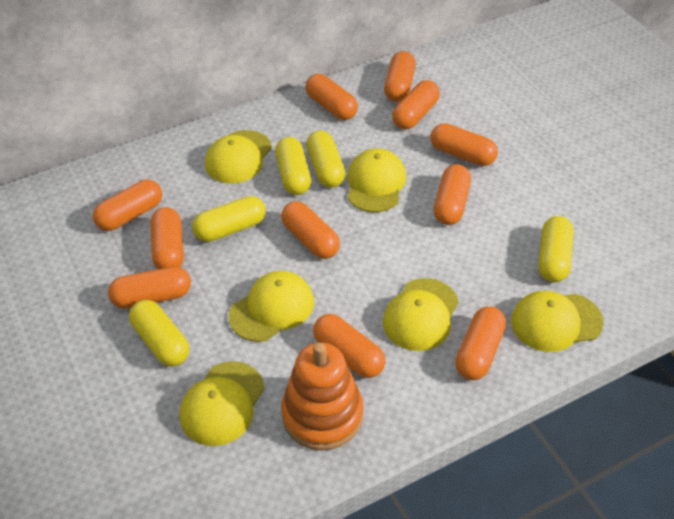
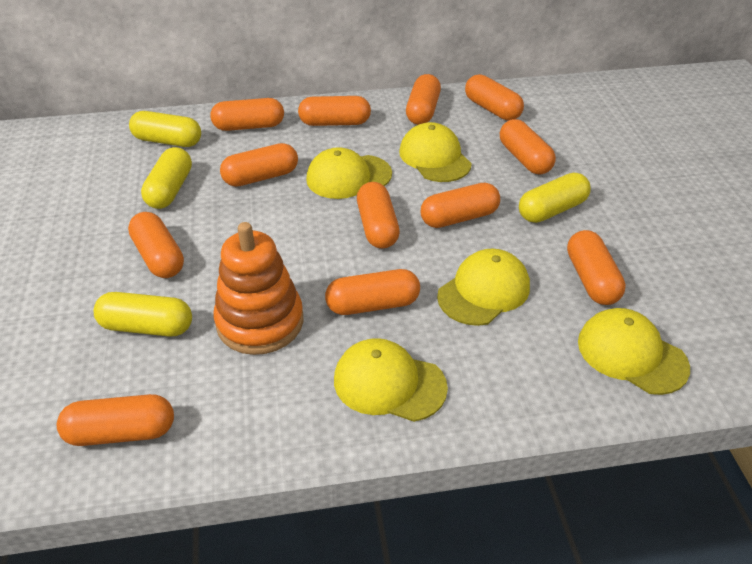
orange capsule: [93,180,162,231] [108,267,191,308] [150,208,184,269] [281,201,340,259] [306,74,358,120] [313,314,385,378] [384,51,416,102] [392,80,440,129] [431,123,498,166] [434,164,471,225] [455,306,506,380] = 11 -> [57,394,174,446] [128,212,184,278] [210,98,284,131] [220,143,298,187] [298,96,371,126] [325,269,420,315] [357,182,400,248] [406,74,441,125] [421,183,500,228] [465,74,524,121] [500,119,556,175] [567,230,626,305] = 12
yellow cap: [180,361,264,446] [205,130,272,183] [229,271,314,342] [348,148,406,212] [383,278,459,351] [511,291,604,352] = 6 -> [306,147,392,199] [334,338,448,422] [399,122,472,182] [437,249,530,326] [578,308,690,395] = 5
yellow capsule: [129,300,189,366] [192,196,266,242] [275,137,311,195] [306,131,346,188] [538,216,574,282] = 5 -> [94,292,192,337] [129,111,201,147] [141,147,192,209] [519,172,591,223] = 4

